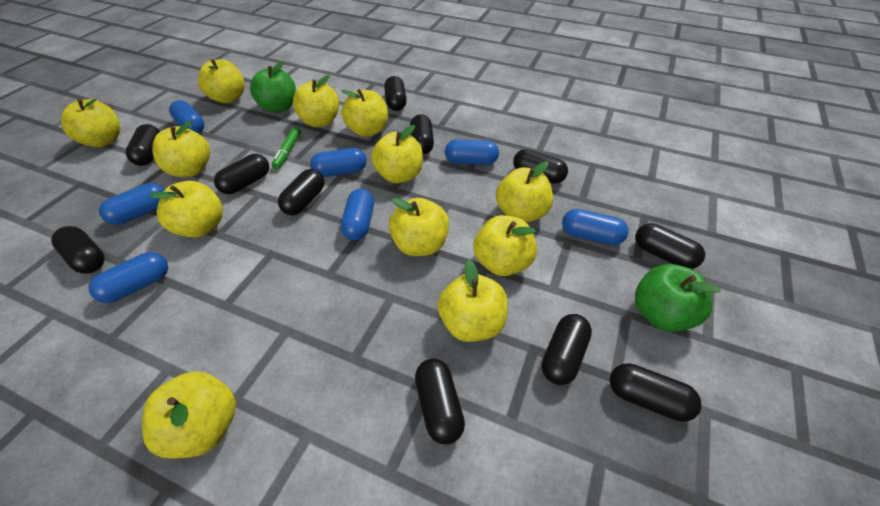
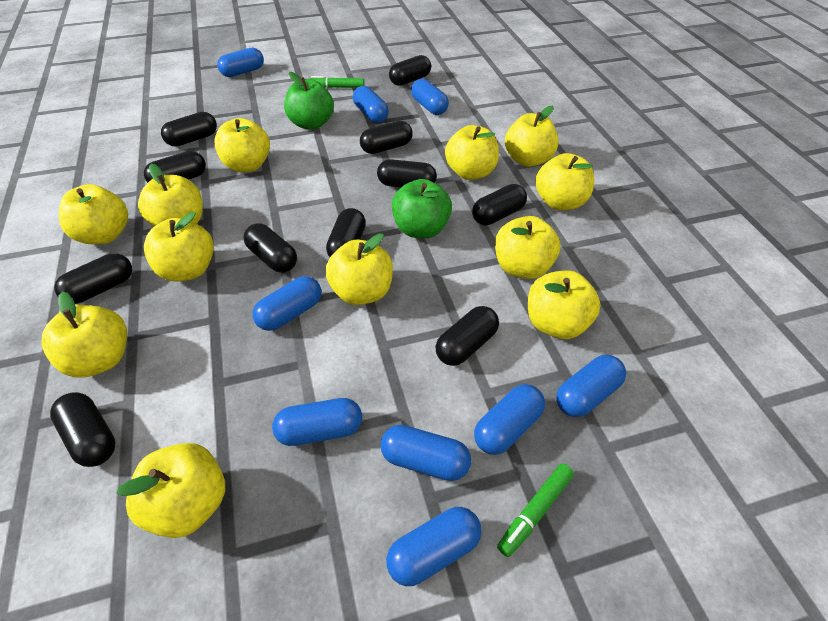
blue capsule: [88,252,168,303] [99,183,165,225] [169,100,204,134] [310,148,367,177] [341,189,374,240] [445,139,499,165] [562,209,629,245] = 7 -> [217,48,264,77] [252,276,322,331] [272,398,362,446] [353,86,389,123] [380,425,471,481] [386,507,482,586] [411,79,449,115] [474,384,545,455] [556,355,626,417] = 9
green marker: [271,127,301,169] = 1 -> [308,76,365,88] [497,463,574,557] = 2

